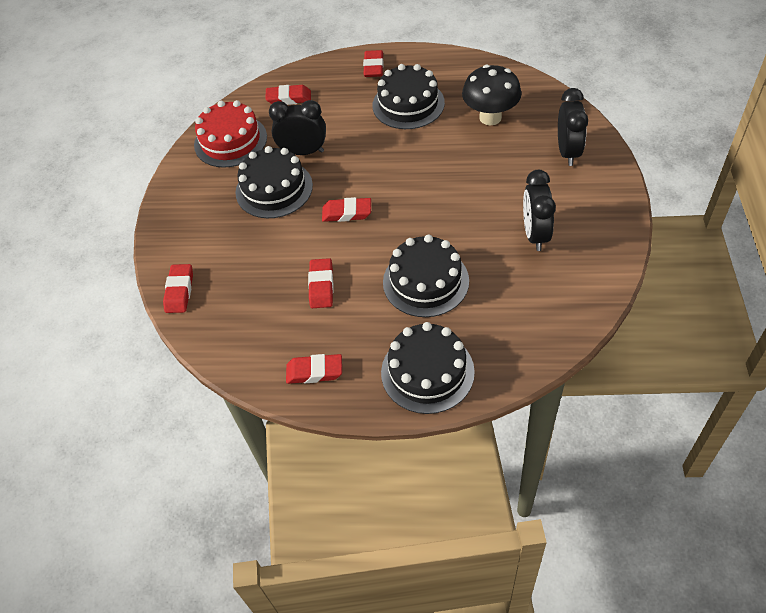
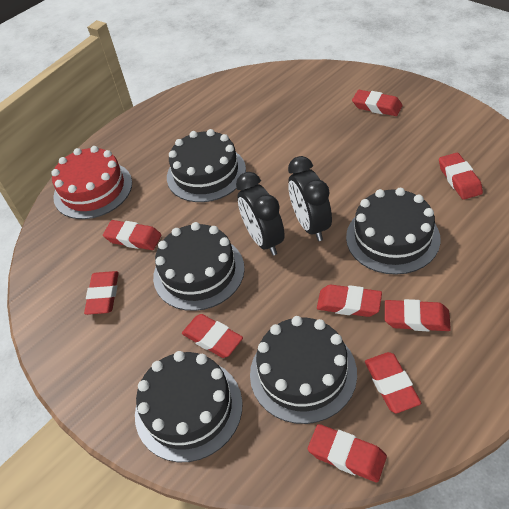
black cake: [236,146,313,218] [372,64,445,129] [381,322,475,414] [383,235,469,317] = 4 -> [135,351,243,462] [153,222,245,311] [167,129,246,202] [250,316,357,424] [346,188,441,275] = 5
black clock: [269,100,326,155] [523,170,556,251] [558,88,588,166] = 3 -> [236,172,285,256] [288,156,332,241] = 2
black mushroom: [462,65,521,125] = 1 -> none = 0
red eraser: [163,264,193,313] [265,85,311,105] [286,354,342,384] [308,258,333,308] [322,197,371,222] [363,50,384,77] = 6 -> [84,271,119,315] [103,220,161,250] [182,314,243,358] [308,424,387,482] [317,285,382,317] [352,90,403,116] [365,352,421,413] [385,299,451,331] [439,153,483,200] = 9

